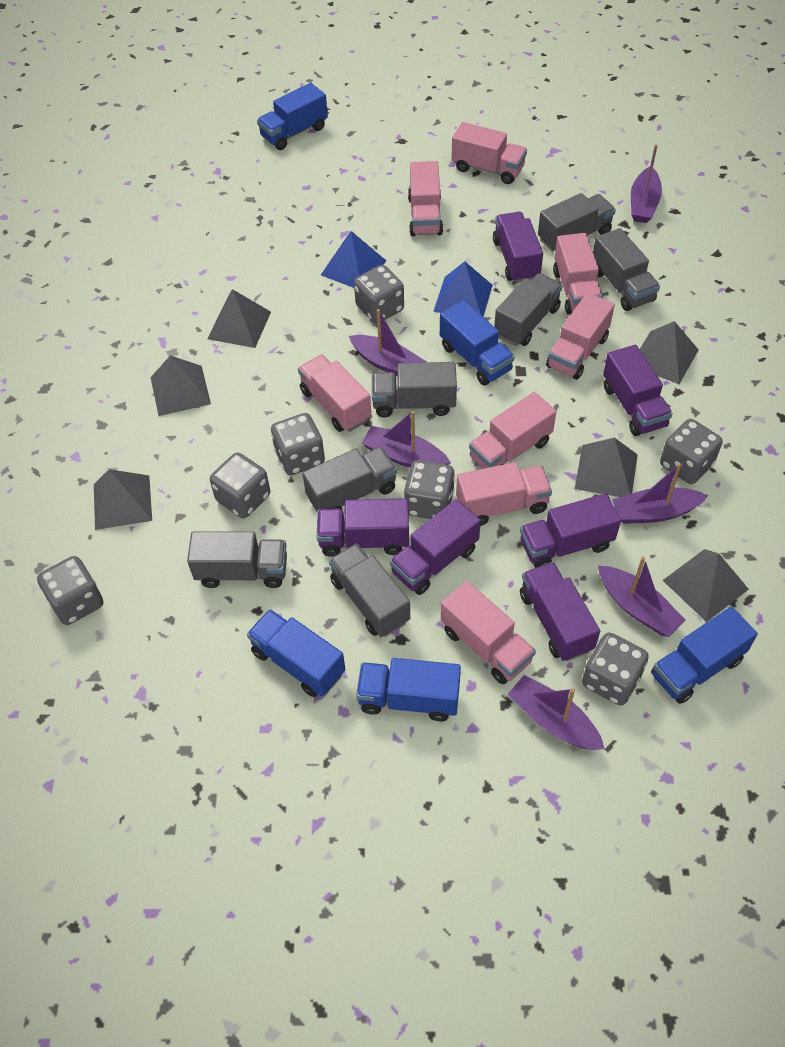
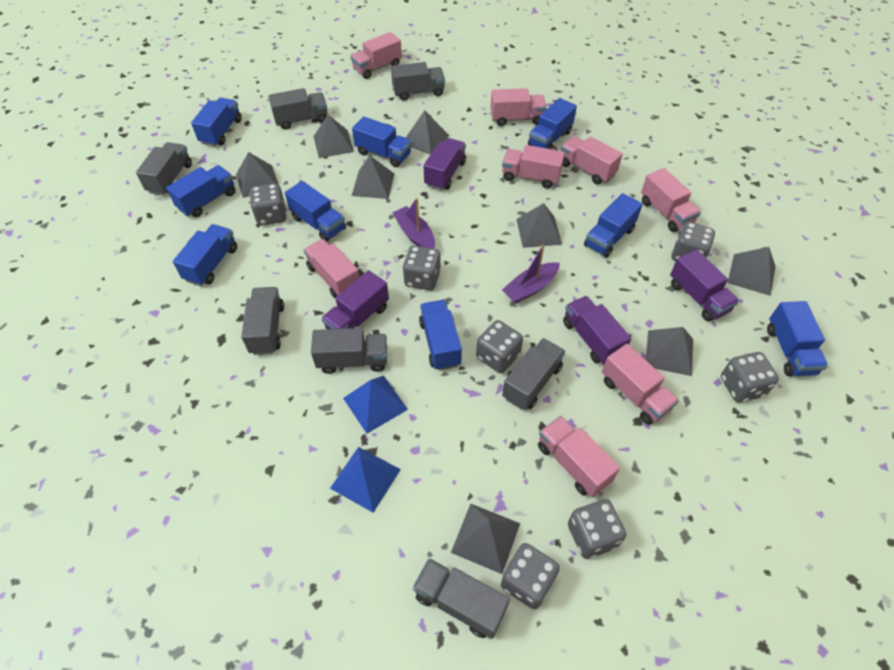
blue truck: [247,609,345,697] [257,83,328,150] [356,658,461,721] [440,300,514,386] [651,607,758,704] = 5 -> [166,165,236,217] [173,224,237,286] [191,98,242,146] [285,181,346,242] [352,116,412,167] [419,300,462,371] [528,98,577,149] [584,193,643,258] [767,301,828,376] = 9
grey pyramid: [94,469,152,530] [150,355,211,416] [208,289,271,348] [575,438,638,497] [640,321,699,384] [663,549,749,622] = 6 -> [236,152,278,198] [314,115,354,158] [352,155,394,199] [406,110,449,155] [451,504,520,574] [516,203,562,248] [646,327,693,376] [728,247,776,296] = 8
purple boat: [349,309,427,376] [362,411,451,468] [508,675,605,750] [598,557,686,637] [612,463,708,524] [631,144,662,223] = 6 -> [392,198,435,249] [502,245,560,304] = 2
purple truck: [317,498,409,557] [390,499,481,595] [493,212,543,283] [520,493,621,568] [520,562,600,661] [603,345,673,436] = 6 -> [321,270,389,329] [424,138,466,190] [563,296,631,364] [670,249,739,322] = 4

